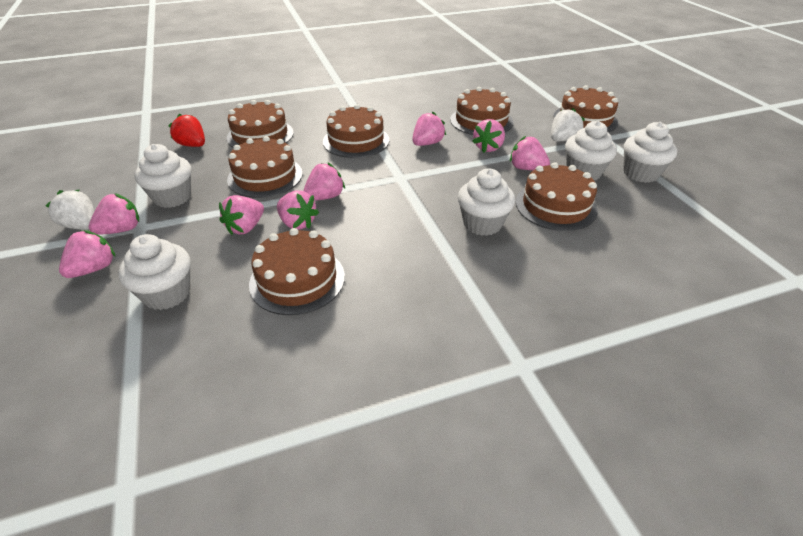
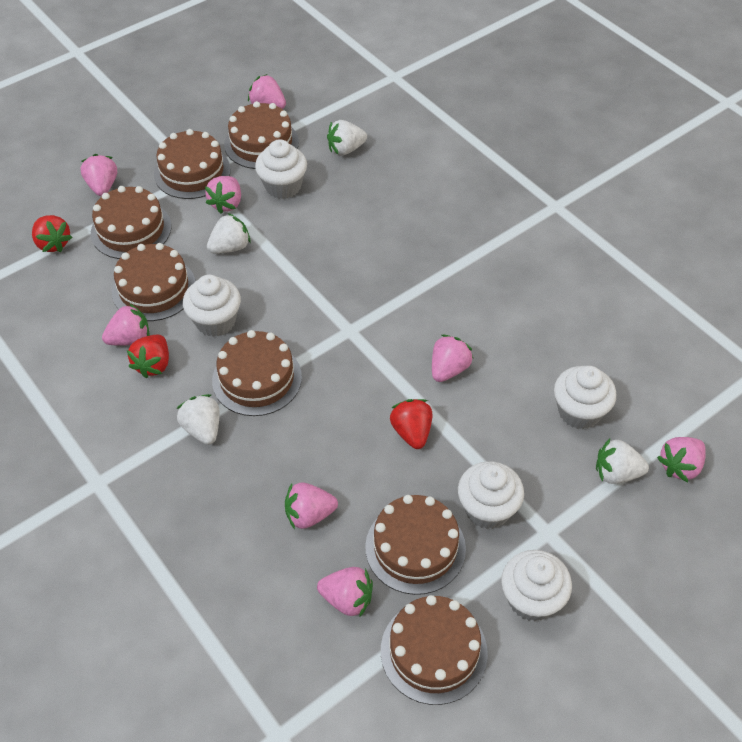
red strawberry: [168,114,205,147] = 1 -> [32,215,72,252] [127,335,169,378] [390,399,432,449] = 3
white strawberry: [45,189,94,230] [551,108,585,141] = 2 -> [176,394,219,445] [207,213,251,253] [327,120,367,155] [596,438,649,484] = 4

